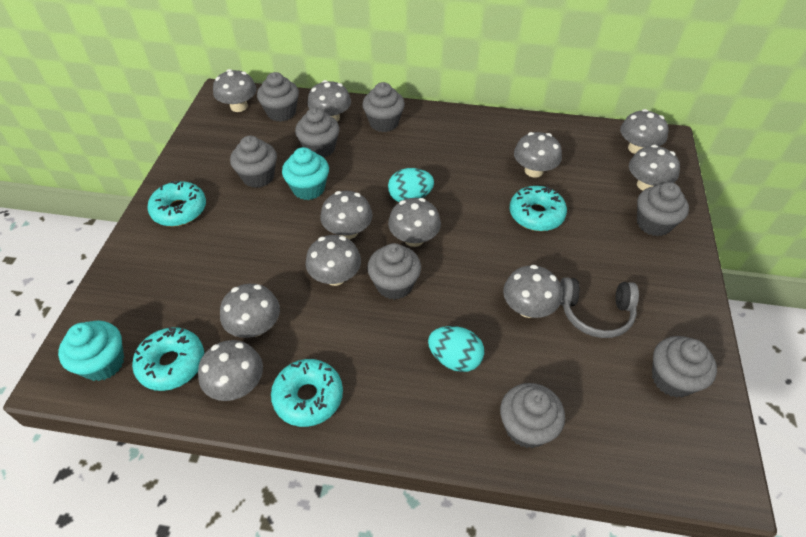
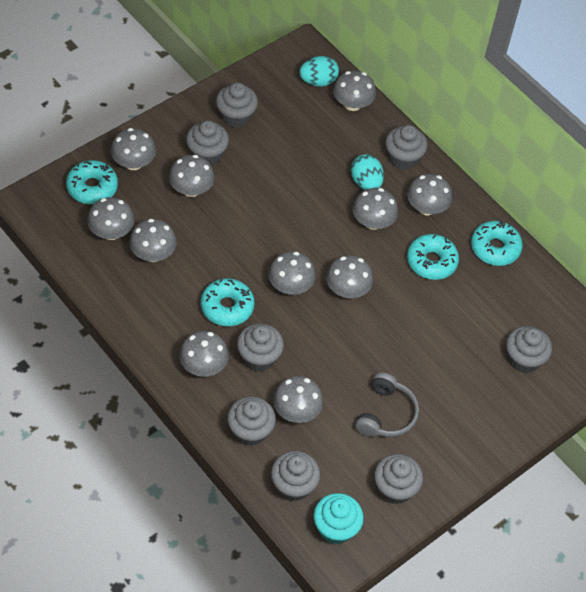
turquoise cupcake: [58,321,124,381] [282,147,329,200] = 2 -> [313,493,364,544] = 1

